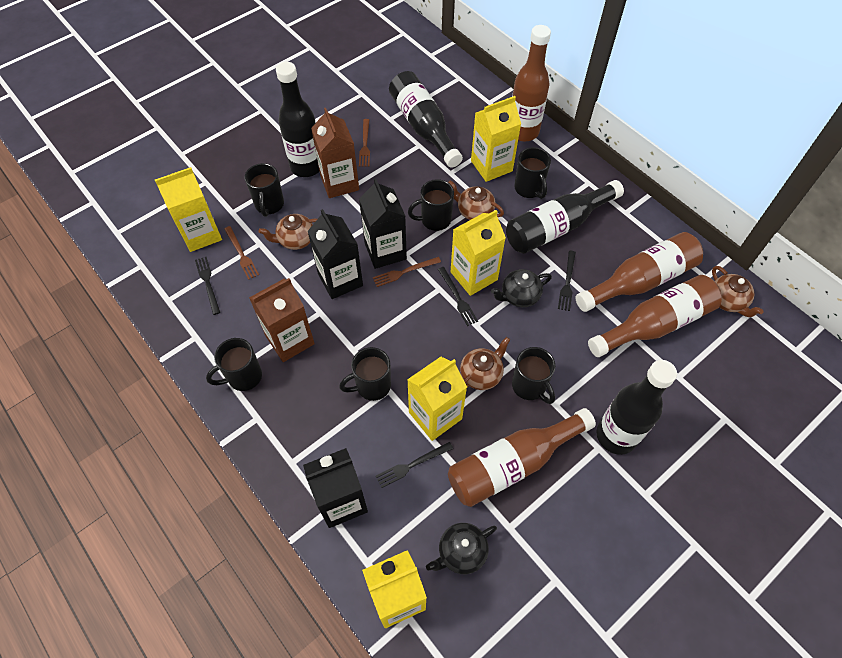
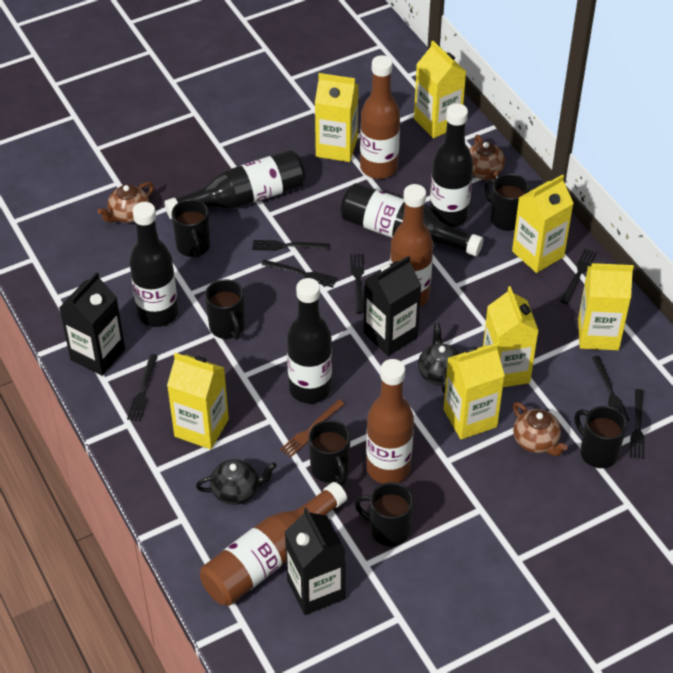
black bottle: [276,62,319,177] [389,71,463,168] [506,180,624,254] [597,360,677,455] = 4 -> [129,202,178,327] [164,150,306,219] [287,278,332,404] [340,183,483,256] [430,103,473,228] = 5
black fork: [195,257,220,315] [376,442,453,488] [438,267,478,326] [558,251,576,311] = 4 -> [127,354,158,421] [253,240,329,251] [261,260,337,288] [350,254,364,313] [560,249,597,304] [592,356,630,421] [630,389,645,459] = 7
brown carton: [249,278,315,362] [311,108,359,198] = 2 -> none = 0
brown fork: [224,226,259,280] [359,119,370,167] [373,257,441,287] = 3 -> [280,400,345,458] = 1
brown teapot: [258,214,317,250] [448,180,504,220] [460,337,510,390] [712,266,764,318] = 4 -> [98,182,154,223] [469,135,505,181] [513,402,568,456] = 3
yellow carton: [155,167,222,252] [362,550,427,628] [407,357,467,441] [451,210,506,296] [471,96,521,182] = 5 -> [167,353,229,449] [315,73,359,162] [414,41,466,138] [444,343,505,439] [483,286,538,387] [512,174,574,273] [578,263,634,350] = 7

